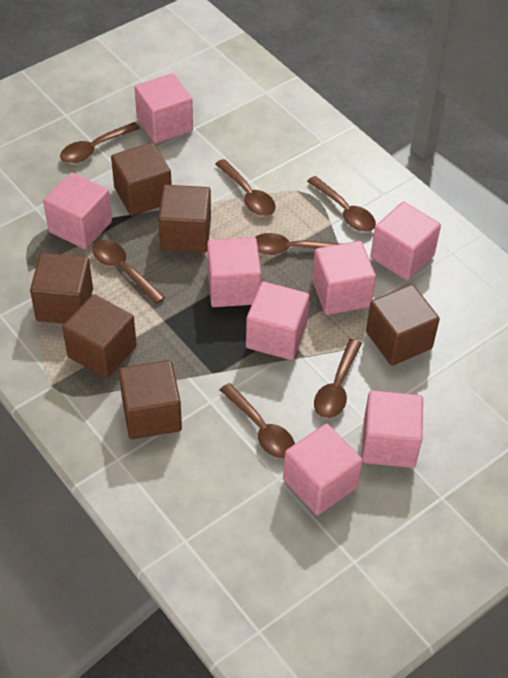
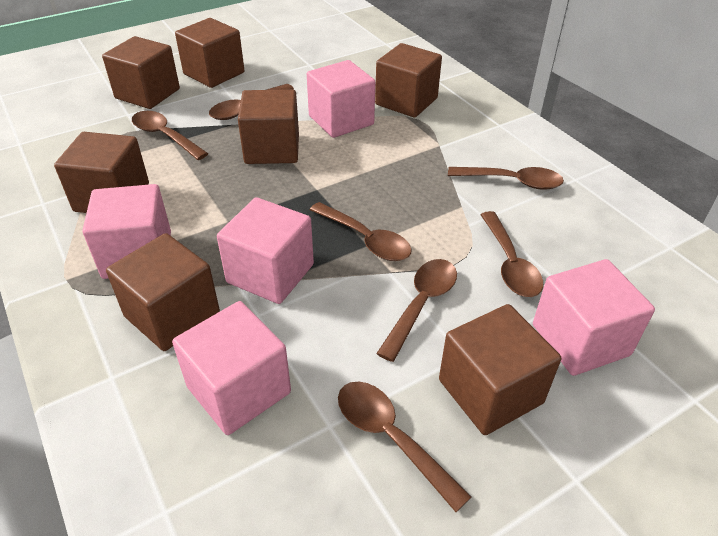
brown cube: [30,253,93,324] [62,294,137,378] [111,142,172,216] [119,360,182,439] [158,185,211,252] [366,284,440,366] = 6 -> [54,132,149,213] [102,36,180,109] [106,233,220,351] [175,18,244,88] [238,90,299,164] [375,43,442,118] [439,304,561,435] = 7
pink cube: [43,172,112,249] [134,73,193,143] [207,237,261,307] [246,282,310,360] [283,424,363,515] [312,241,376,315] [362,390,423,468] [370,201,441,280] = 8 -> [83,184,171,279] [172,301,291,435] [217,197,314,304] [307,60,375,138] [533,259,655,376] = 5

